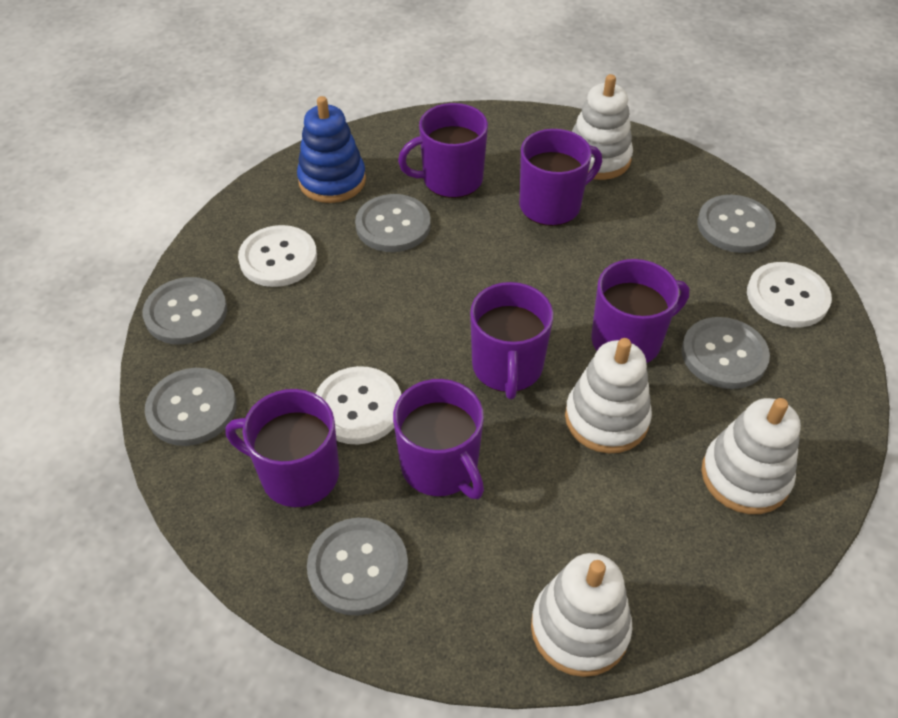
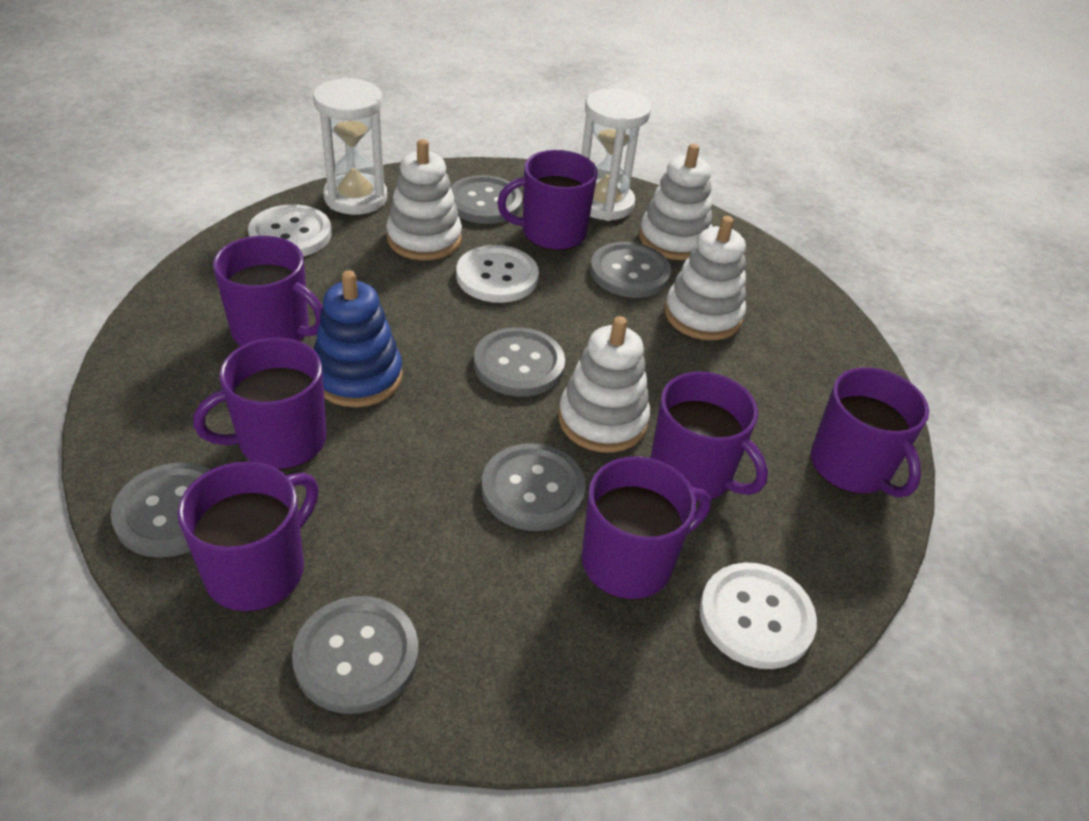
purple mug: [225,389,339,507] [393,379,484,499] [398,103,488,198] [470,282,553,399] [519,129,602,226] [591,259,689,363] = 6 -> [178,461,318,612] [193,338,327,470] [213,236,323,346] [497,150,598,251] [582,456,711,599] [651,372,768,502] [811,367,929,498] = 7
white hourglass: none = 0 -> [313,78,387,215] [581,88,651,221] = 2

